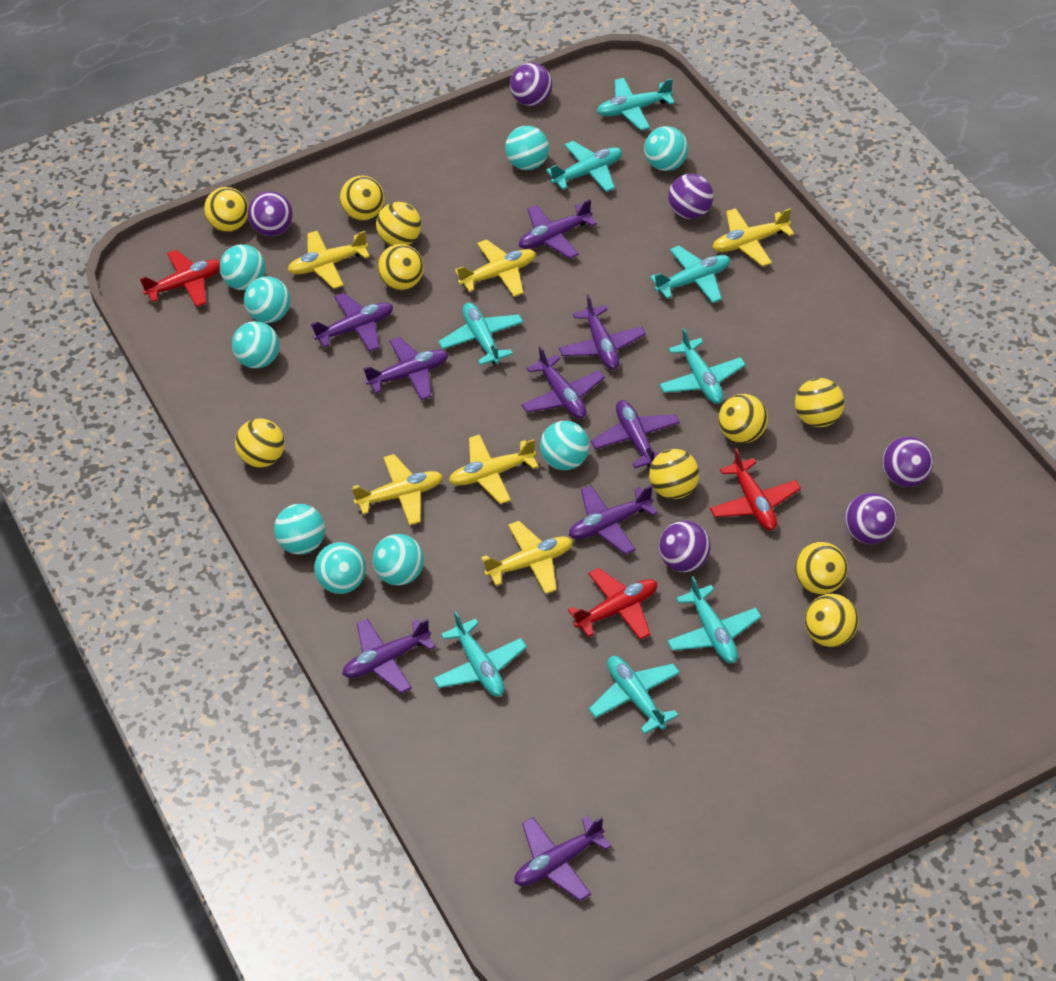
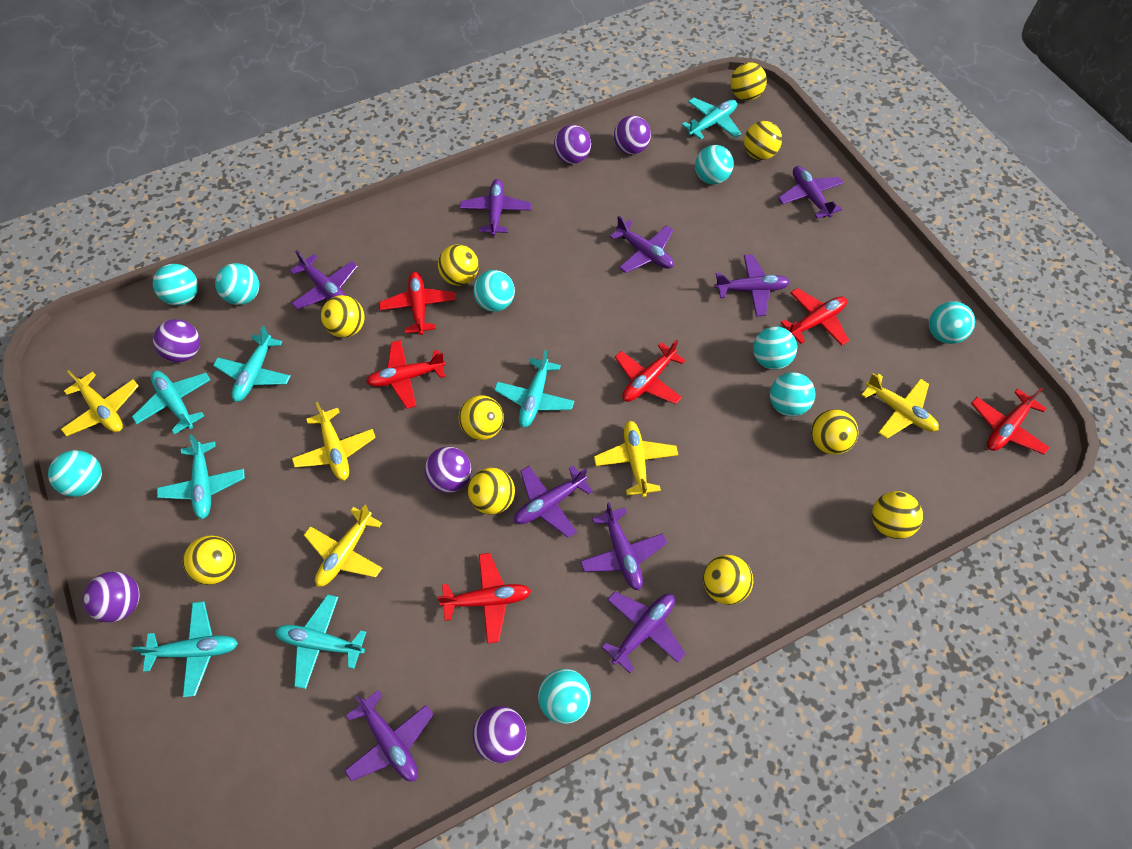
red plane: [140,250,220,307] [568,568,657,640] [710,448,801,530] = 3 -> [366,340,445,409] [379,272,456,335] [437,553,531,644] [615,340,686,404] [780,288,849,346] [971,387,1050,455] = 6
turquoise plane: [433,611,527,696] [438,303,523,365] [546,141,622,192] [589,656,680,734] [597,78,675,130] [650,246,731,303] [659,328,746,404] [667,576,761,663] = 8 -> [132,371,211,434] [132,601,238,697] [157,434,245,519] [213,326,291,402] [275,594,366,689] [494,350,574,427] [682,98,742,140] = 7
yellow plane: [288,231,370,289] [352,454,443,525] [449,434,539,504] [455,239,536,297] [481,521,573,594] [713,208,794,266] = 6 -> [61,370,139,436] [292,402,376,481] [304,505,382,587] [594,421,678,497] [861,373,939,439] = 5

